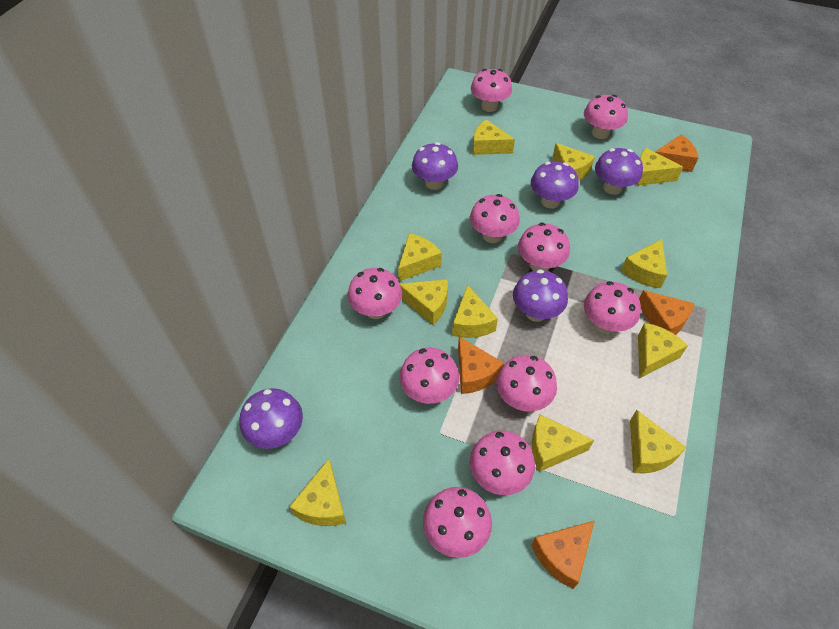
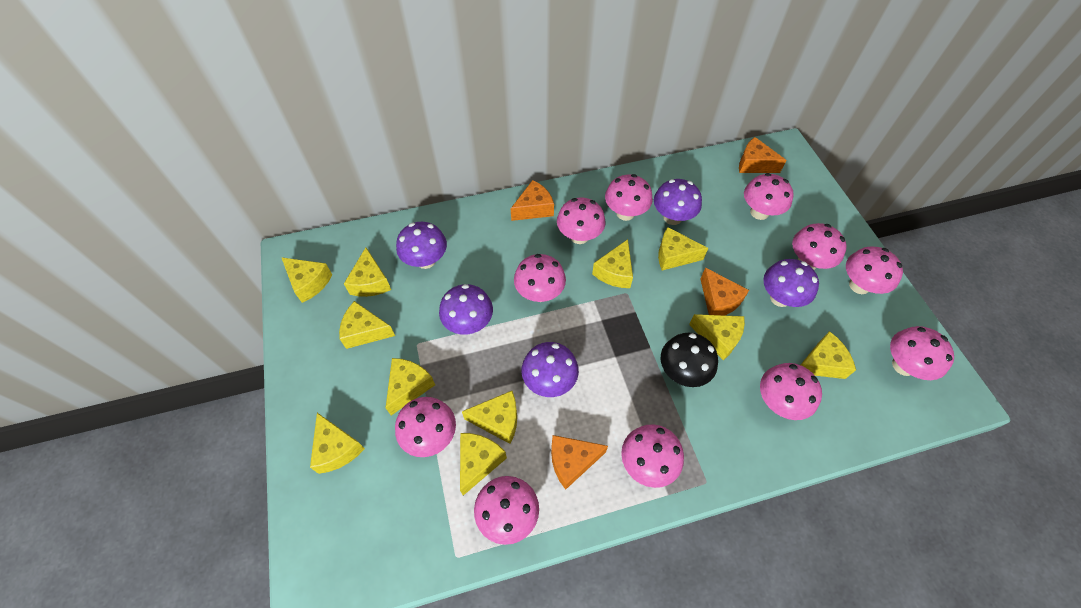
black mushroom: none = 0 -> [661,333,718,387] = 1
pink mushroom: [348,268,402,319] [400,348,459,404] [423,487,492,558] [469,431,535,495] [470,194,520,243] [471,69,512,112] [496,355,557,412] [518,223,570,271] [584,95,628,139] [584,281,641,334] = 10 -> [395,397,456,457] [474,476,539,545] [514,254,566,302] [557,197,605,244] [605,174,653,221] [621,425,684,488] [744,173,794,220] [760,363,822,420] [792,223,847,270] [846,247,903,294] [890,326,954,380] = 11

